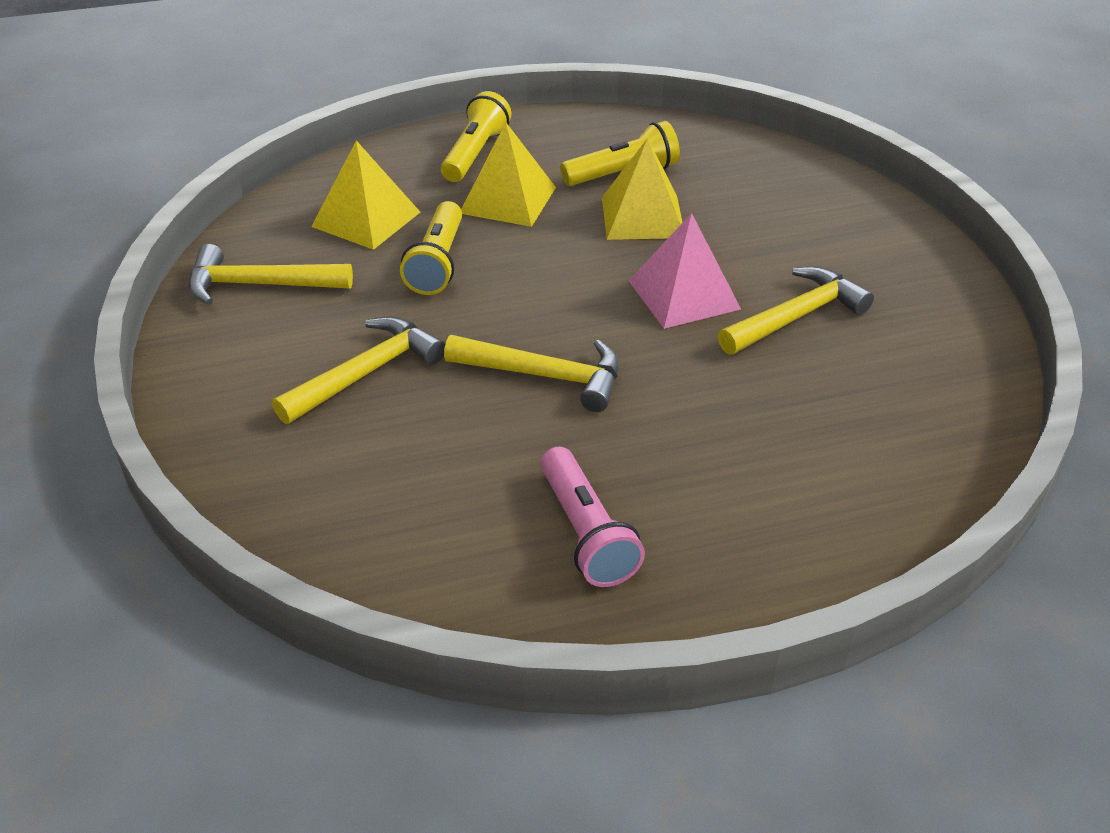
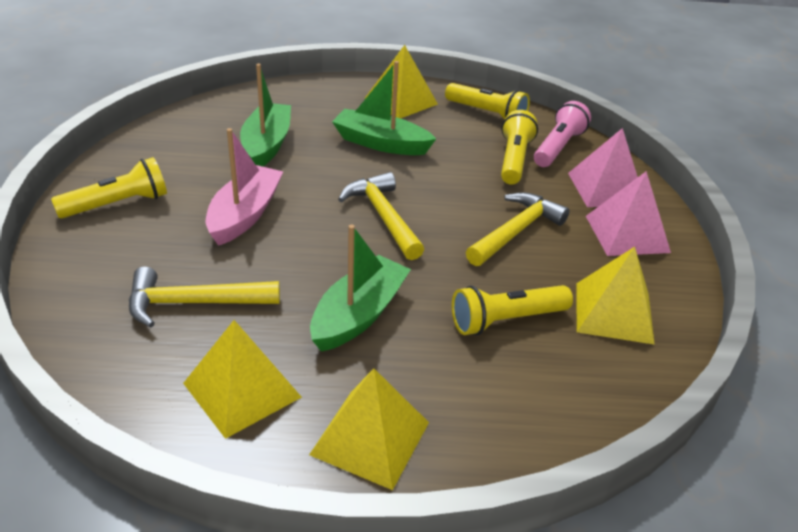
green boat: none = 0 -> [240,64,291,167] [310,225,411,352] [332,61,436,155] = 3
pink boat: none = 0 -> [206,128,283,246] = 1
pink pyramid: [629,213,741,329] = 1 -> [568,128,638,207] [586,171,671,256] = 2
yellow flashlight: [400,201,462,295] [441,91,511,182] [560,121,680,186] = 3 -> [51,157,167,218] [445,83,530,120] [452,285,573,335] [501,110,538,185] = 4
yellow hammer: [189,244,353,305] [272,317,445,424] [444,335,619,412] [718,266,874,354] = 4 -> [129,267,280,328] [338,172,424,260] [466,192,570,266] = 3
yellow pyramid: [311,140,420,250] [461,122,556,227] [602,138,683,240] = 3 -> [183,320,302,439] [309,368,429,490] [365,45,438,119] [576,247,655,345] = 4

